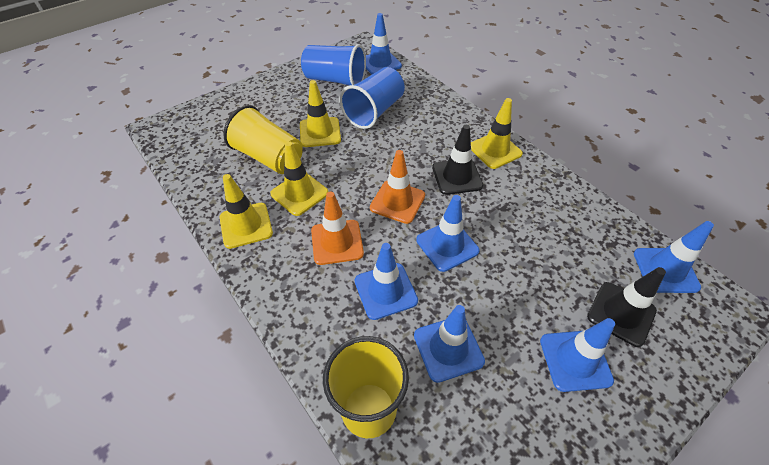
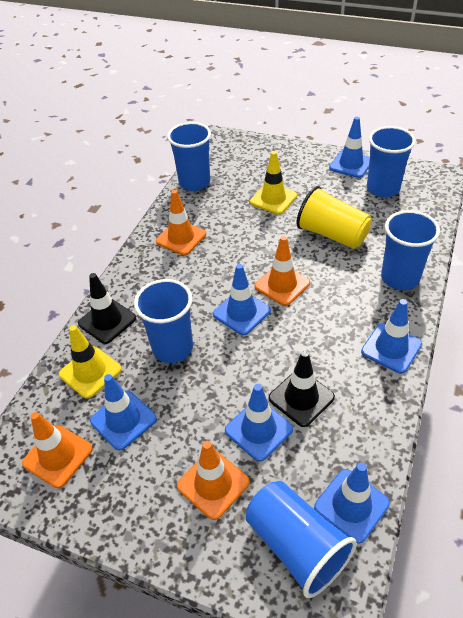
blue cup: [301,44,366,85] [339,67,405,129] = 2 -> [134,279,193,363] [167,122,211,191] [246,481,357,598] [367,126,416,198] [381,210,440,290] = 5
orange traffic cone: [311,192,364,265] [370,150,425,224] = 2 -> [22,412,93,488] [156,190,206,255] [177,441,250,520] [255,236,310,306] = 4
yellow cup: [223,105,302,174] [323,336,409,438] = 2 -> [296,186,372,249] = 1
yellow traffic cone: [219,174,273,249] [270,141,329,216] [300,80,341,147] [471,98,523,169] = 4 -> [59,325,122,399] [250,151,297,215] = 2

